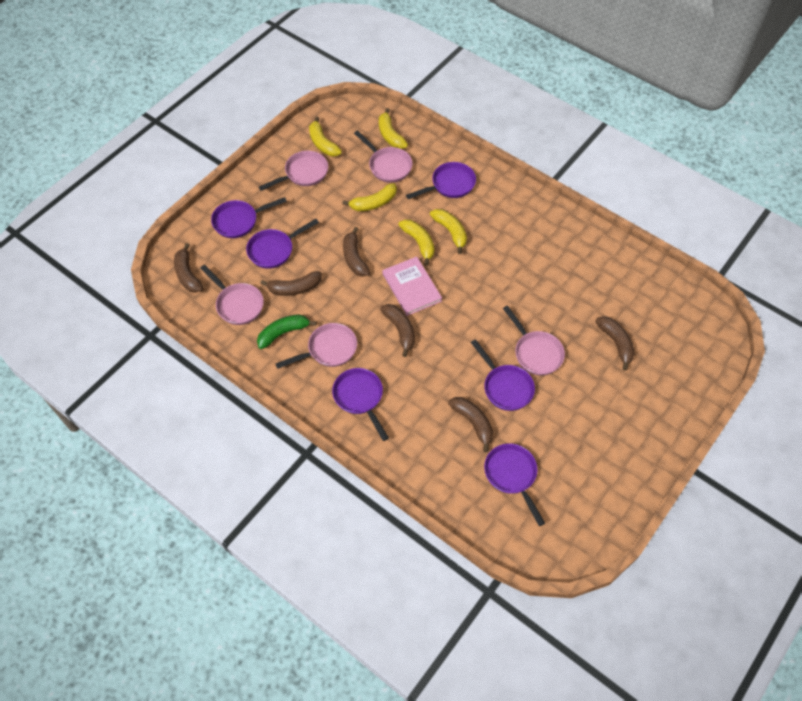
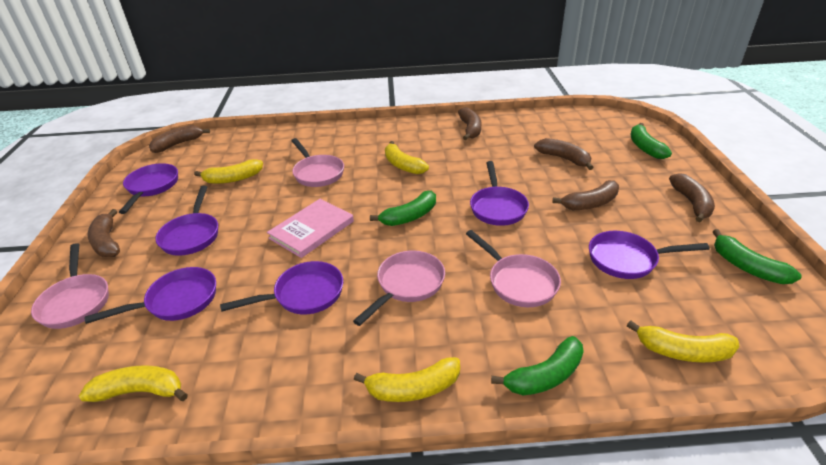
green banana: [257,314,317,349] = 1 -> [370,191,436,226] [491,336,584,395] [630,123,672,159] [713,229,802,284] = 4
pink pan: [200,265,264,325] [259,151,328,191] [275,323,357,369] [354,130,412,183] [503,306,565,375] = 5 -> [31,243,109,329] [291,138,344,187] [353,250,445,326] [466,230,561,307] = 4

